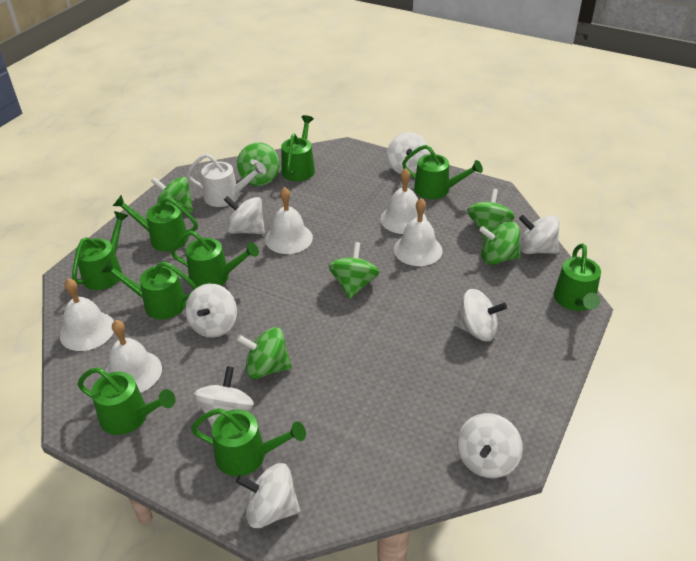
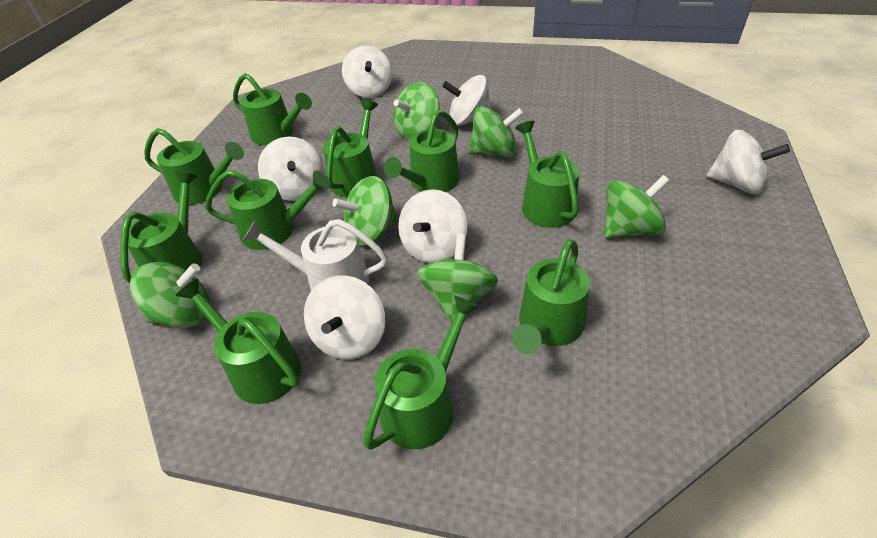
green watering can: [72,211,129,290] [78,367,175,435] [101,260,197,319] [113,195,198,251] [170,231,259,287] [191,408,306,476] [281,115,315,181] [402,145,483,199] [554,243,601,311] = 9 -> [120,171,203,283] [144,128,244,205] [176,279,301,404] [205,170,331,250] [233,73,312,145] [323,99,378,197] [363,296,479,450] [383,110,460,192] [512,239,590,354] [515,121,579,228] = 10
white bell: [60,278,114,351] [106,320,162,393] [265,187,313,254] [380,168,427,234] [394,198,443,266] = 5 -> none = 0
white spinning top: [186,283,237,338] [193,366,254,427] [224,196,265,234] [236,463,300,528] [387,132,430,174] [454,289,507,341] [457,413,523,478] [519,215,560,254] = 8 -> [258,137,324,201] [304,275,386,360] [342,46,393,98] [398,189,467,263] [442,75,492,126] [706,130,790,194] = 6

